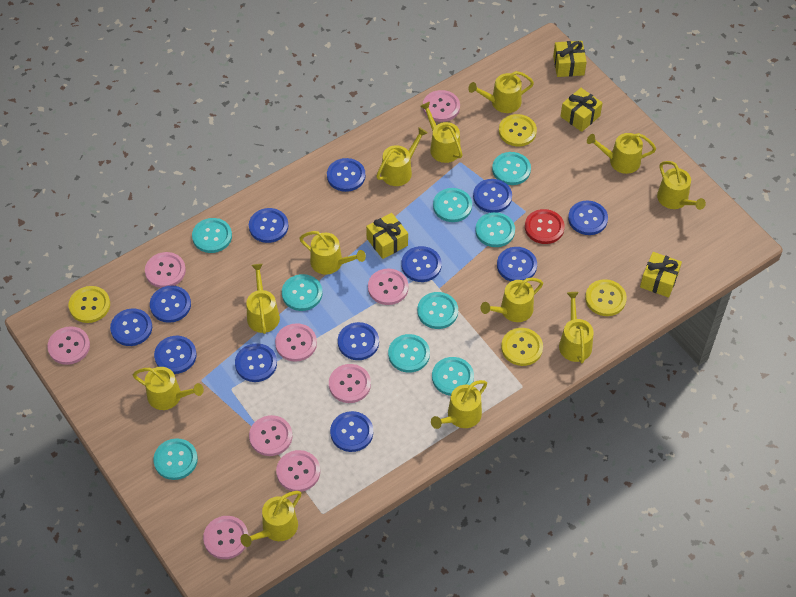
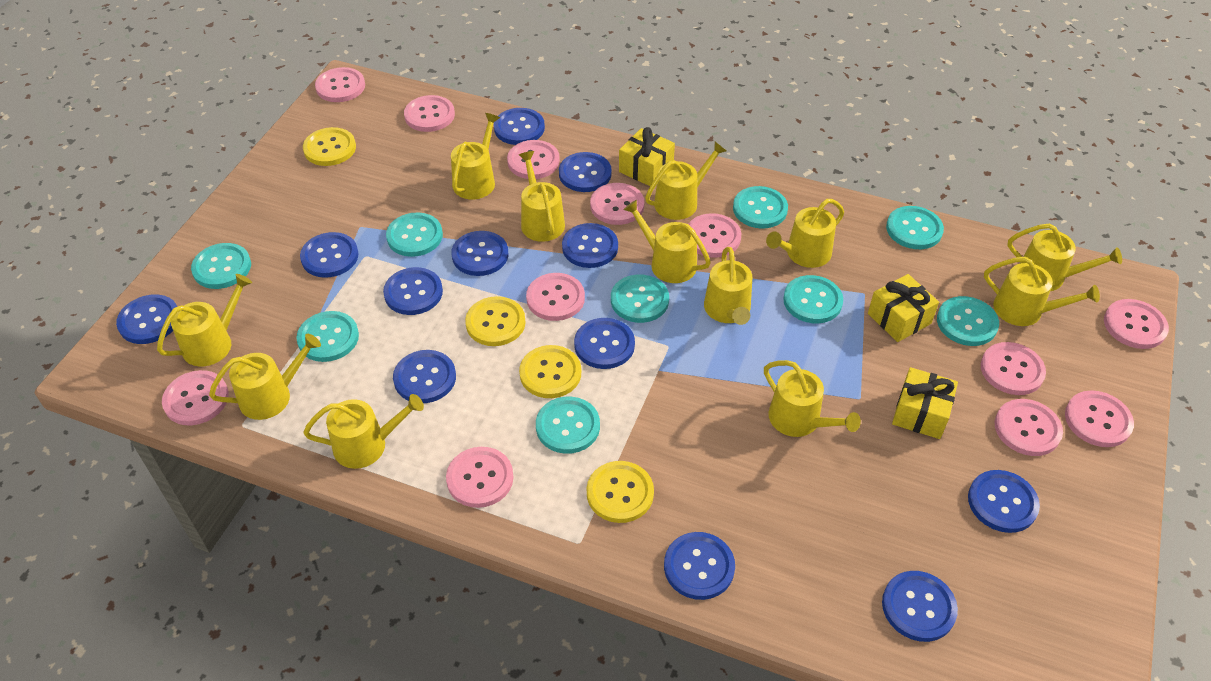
pink button: [48,326,90,365] [145,252,186,288] [203,516,248,559] [249,415,292,456] [275,323,317,362] [276,450,320,492] [329,364,371,403] [368,268,408,305] [423,90,460,122] = 9 -> [162,370,229,425] [315,67,365,102] [404,95,455,132] [446,447,514,508] [507,140,560,179] [526,273,585,321] [590,183,644,225] [688,213,741,258] [981,342,1046,395] [995,399,1063,456] [1065,390,1134,447] [1104,299,1169,349] = 12
red button: [525,209,565,244] = 1 -> none = 0
yellow gift: [366,213,408,259] [553,41,587,77] [560,88,603,132] [640,252,682,298] = 4 -> [619,127,675,186] [868,274,939,342] [892,367,958,439] = 3

